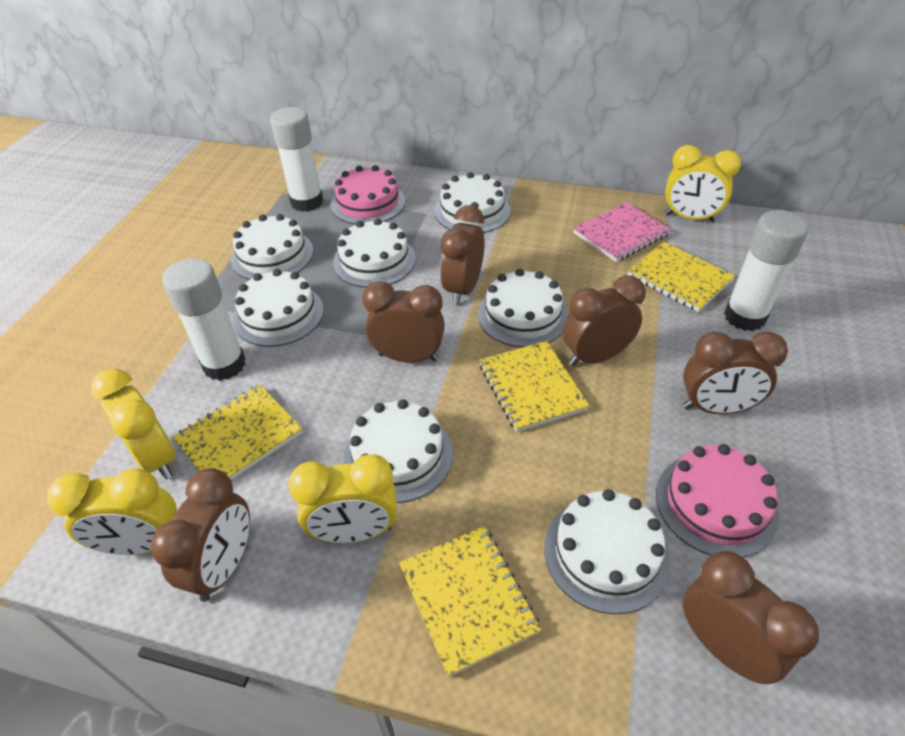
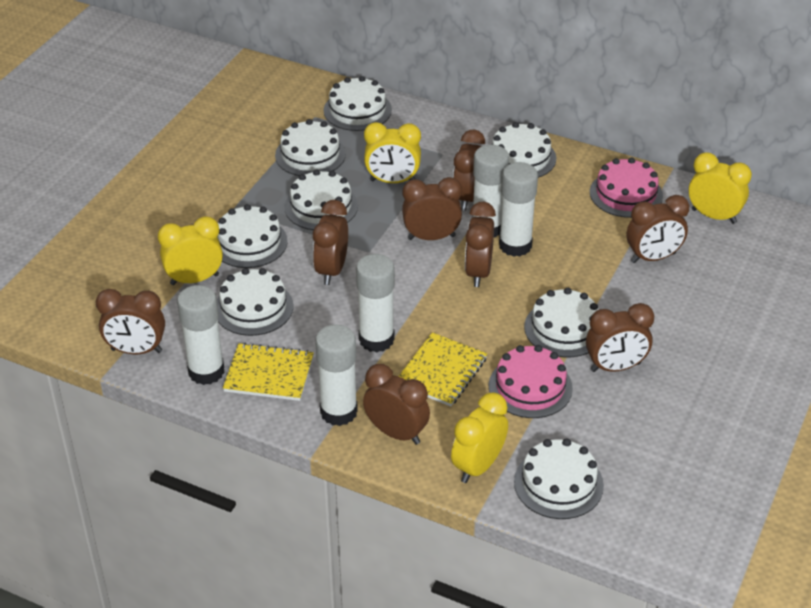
brown clock: [151,468,250,602] [362,281,445,363] [440,205,484,305] [563,275,646,366] [683,332,788,414] [683,551,819,684] = 6 -> [96,289,165,354] [313,200,348,285] [363,364,430,445] [402,177,462,240] [453,130,485,211] [465,202,496,287] [586,303,654,372] [627,195,689,263] = 8
pink notebook: [573,202,671,262] = 1 -> none = 0
white cake: [231,214,314,280] [233,269,324,347] [333,218,416,288] [343,399,453,503] [434,172,511,233] [478,269,569,347] [544,489,670,614] = 7 -> [217,204,288,268] [217,268,293,336] [275,119,346,176] [284,170,358,230] [324,76,392,131] [491,122,556,178] [514,438,604,519] [524,288,599,357] = 8
white glue stick: [162,258,246,381] [270,107,323,212] [724,210,809,331] = 3 -> [177,285,225,385] [315,325,358,426] [356,254,395,352] [473,145,509,237] [499,162,538,257] = 5
yellow notebook: [173,384,303,480] [399,526,541,677] [479,341,589,432] [628,242,735,312] = 4 -> [223,343,314,401] [398,332,487,407] = 2

